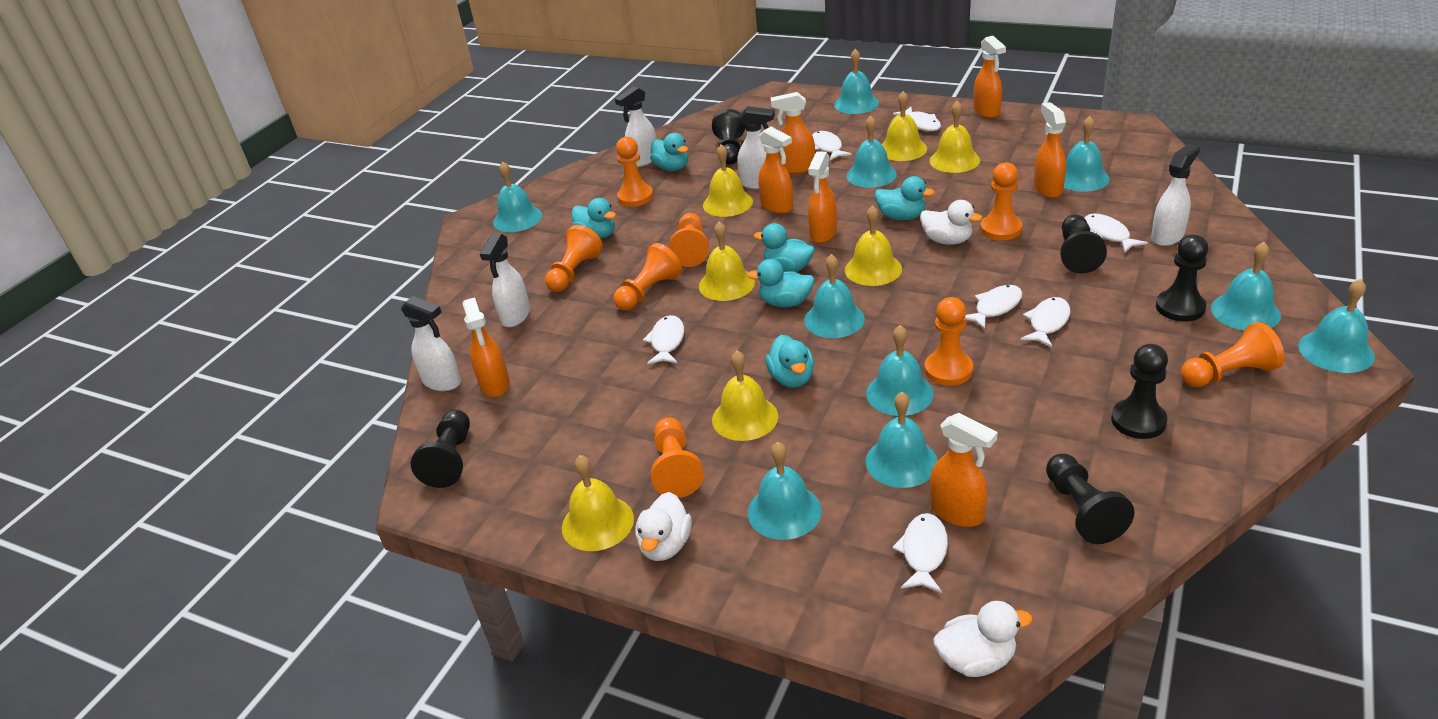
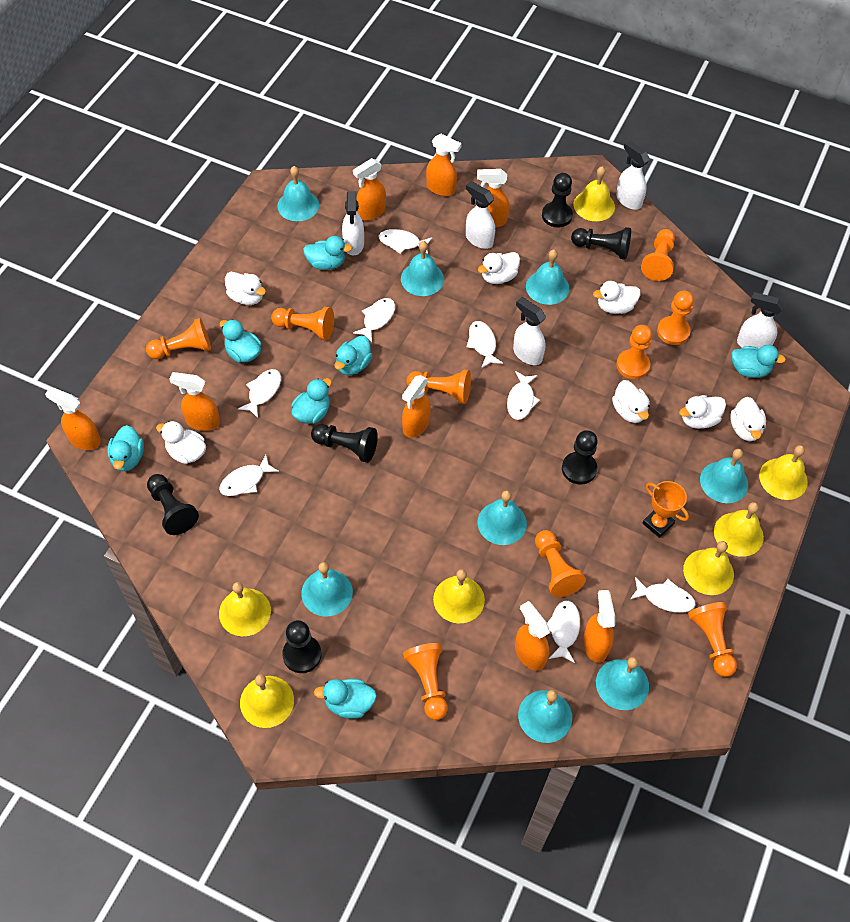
orange pawn: [545,225,603,292] [613,243,682,310] [616,137,653,207] [651,417,704,498] [669,213,709,267] [924,297,973,386] [981,162,1022,240] [1181,322,1284,387] = 8 -> [146,318,211,359] [271,307,334,340] [403,643,448,720] [406,369,471,404] [535,530,586,597] [616,325,652,379] [641,229,675,281] [657,291,694,345] [688,602,737,677] = 9
orange spray bottle: [463,297,510,397] [758,127,793,214] [771,92,815,174] [808,151,837,243] [930,413,998,527] [973,36,1006,118] [1034,102,1066,198] = 7 -> [45,387,101,450] [169,372,220,431] [353,158,386,221] [402,375,431,438] [426,134,462,196] [477,169,510,228] [515,601,550,671] [583,590,615,663] = 8
orange trophy: none = 0 -> [642,481,689,538] = 1
turquoise bell: [493,161,542,232] [748,442,822,540] [804,254,865,338] [834,49,879,114] [846,115,897,188] [865,392,938,488] [866,325,934,416] [1064,116,1109,192] [1211,242,1281,330] [1298,279,1375,373] = 10 -> [277,166,319,221] [301,562,353,617] [401,241,444,296] [478,490,527,545] [518,690,572,743] [526,250,569,305] [596,657,649,710] [700,449,748,503] = 8
turquoise duck: [572,198,616,239] [650,133,688,171] [747,259,815,307] [754,223,815,272] [765,335,814,388] [875,176,935,220] = 6 -> [107,425,144,471] [220,319,262,362] [291,378,332,424] [303,236,352,270] [314,679,377,719] [335,336,372,375] [731,345,786,378] = 7
white duck: [635,492,692,561] [920,200,982,245] [933,601,1033,677] = 3 -> [156,421,206,464] [225,272,266,305] [478,252,520,284] [593,281,641,314] [612,380,650,423] [679,395,726,429] [730,397,766,441] = 7
white fish: [643,315,684,365] [812,131,852,161] [892,513,948,593] [893,107,941,131] [965,285,1022,329] [1020,297,1070,347] [1085,213,1148,252] = 7 -> [219,455,279,496] [238,369,281,418] [353,298,395,342] [379,229,433,254] [467,321,503,368] [507,371,540,420] [547,600,580,663] [630,577,696,613] = 8

